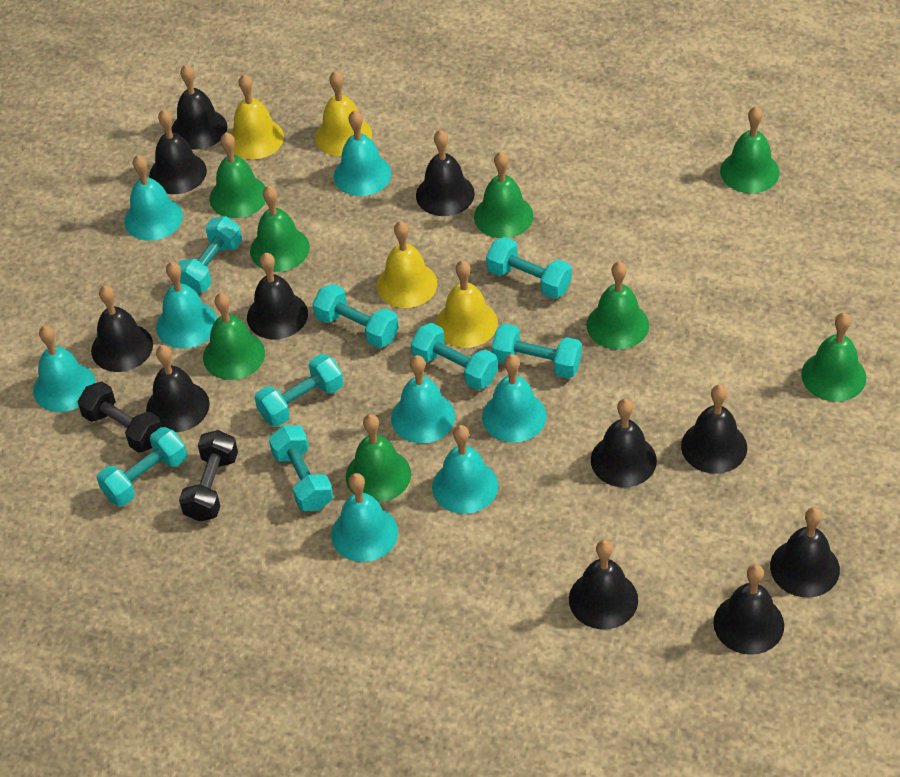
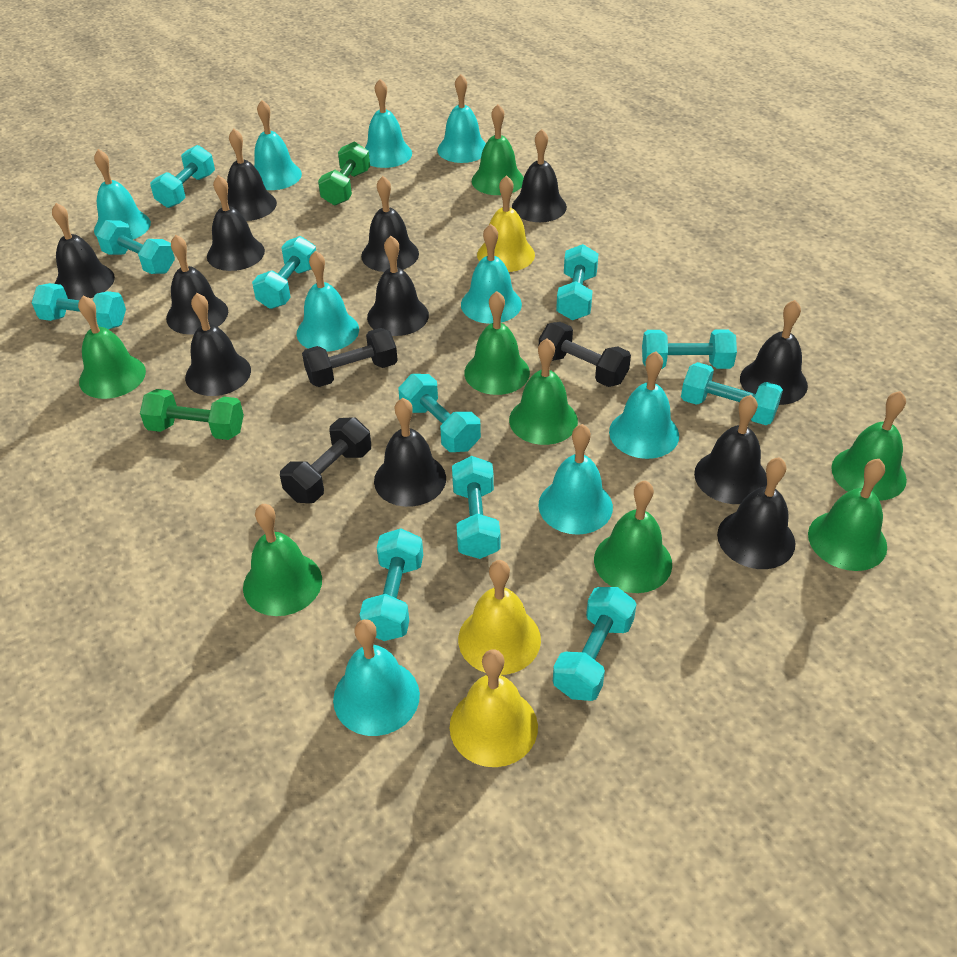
black bell: [91,285,153,372] [146,345,210,432] [149,109,207,194] [171,64,227,149] [247,253,308,339] [416,130,475,216] [569,540,638,629] [591,398,657,487] [681,385,747,474] [713,564,784,655] [770,507,840,597] = 11 -> [52,203,115,300] [166,235,228,335] [185,293,251,396] [207,175,265,271] [227,129,277,221] [361,176,419,272] [367,236,429,336] [374,398,446,507] [512,129,567,222] [694,395,767,504] [717,457,795,569] [740,300,808,405] = 12
black dumbbell: [77,382,162,453] [179,430,238,522] = 2 -> [280,417,371,503] [302,328,398,387] [539,322,631,387] = 3
green dumbbell: none = 0 -> [140,389,244,440] [318,142,370,206] = 2
turquoise bell: [33,325,96,412] [124,155,183,241] [156,262,217,348] [331,473,398,562] [334,110,392,196] [391,355,455,443] [432,425,498,514] [482,354,547,442] = 8 -> [94,149,151,239] [254,100,302,190] [297,251,359,352] [333,619,420,736] [365,79,412,168] [438,74,486,163] [461,224,522,324] [538,424,613,535] [609,351,679,459] = 9
turquoise dumbbell: [97,427,187,506] [178,216,242,293] [254,354,344,426] [269,425,333,511] [313,284,399,348] [411,323,498,390] [486,237,572,299] [492,323,582,378] = 8 -> [32,283,126,329] [96,220,175,274] [150,145,215,208] [252,236,316,309] [360,529,423,641] [398,374,481,452] [452,456,500,559] [553,587,637,701] [556,244,599,320] [642,329,737,369] [681,362,783,425] = 11
yellow bell: [230,74,284,159] [315,71,372,156] [377,221,437,308] [436,260,498,348] = 4 -> [450,649,538,767] [458,560,541,675] [477,175,535,272] = 3

